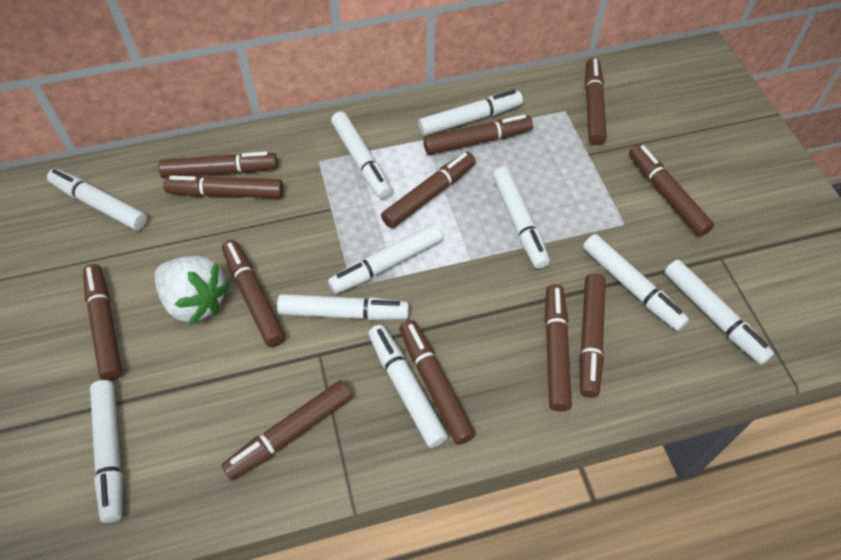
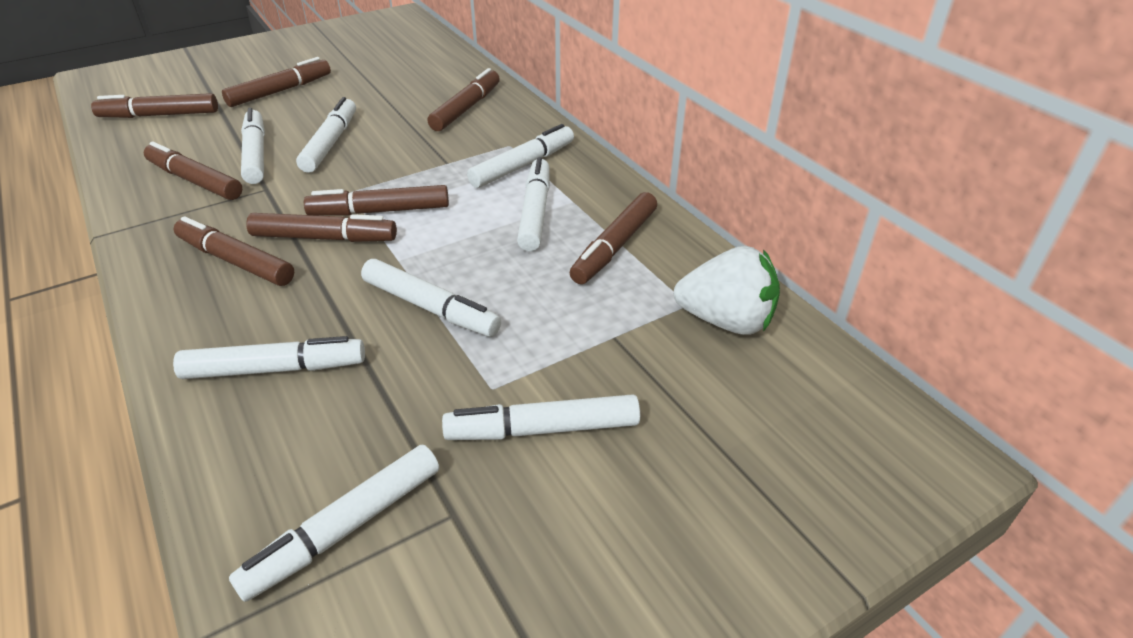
brown marker: [83,264,123,381] [158,151,278,178] [163,176,284,198] [222,240,286,347] [222,380,353,481] [381,152,475,228] [399,320,475,445] [423,115,533,155] [545,284,572,411] [579,273,606,398] [585,58,607,145] [629,144,714,236] = 12 -> [91,93,218,118] [144,142,242,200] [174,216,294,286] [222,57,331,107] [246,213,397,242] [304,185,449,216] [427,68,500,131] [570,192,657,284] = 8
white marker: [47,169,147,230] [90,380,123,523] [277,294,409,320] [328,223,443,294] [331,111,392,199] [368,325,448,448] [418,90,523,136] [492,167,550,269] [583,234,689,331] [664,259,774,365] = 10 -> [173,336,365,379] [229,445,439,602] [241,108,265,184] [296,97,356,173] [361,259,501,337] [442,394,640,440] [467,124,574,188] [517,157,550,251] = 8

